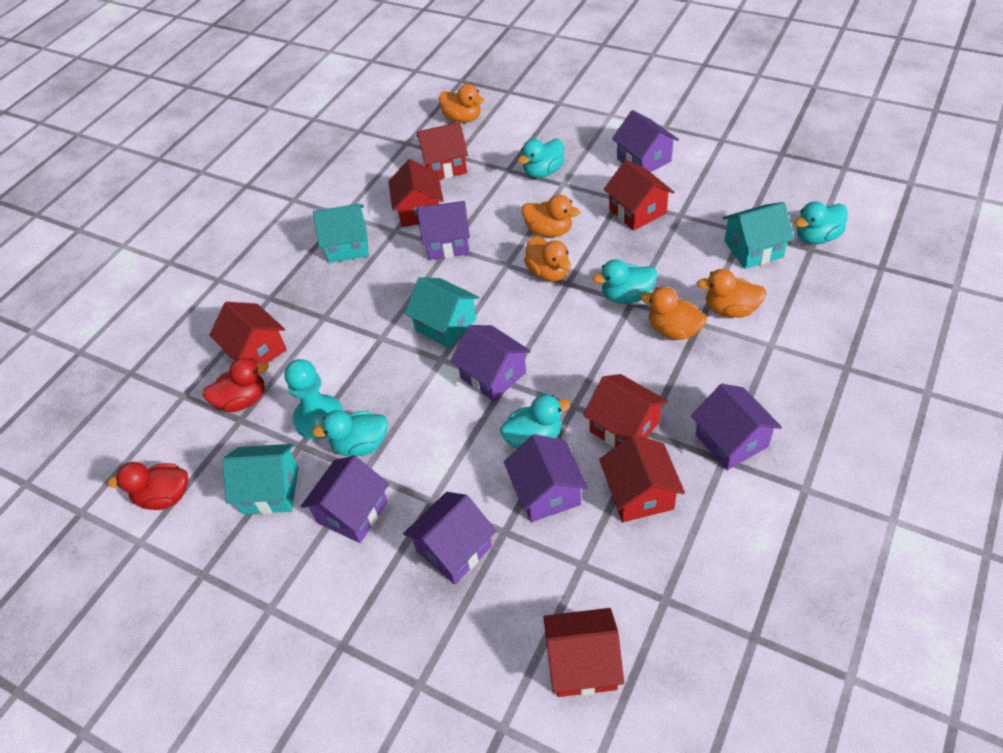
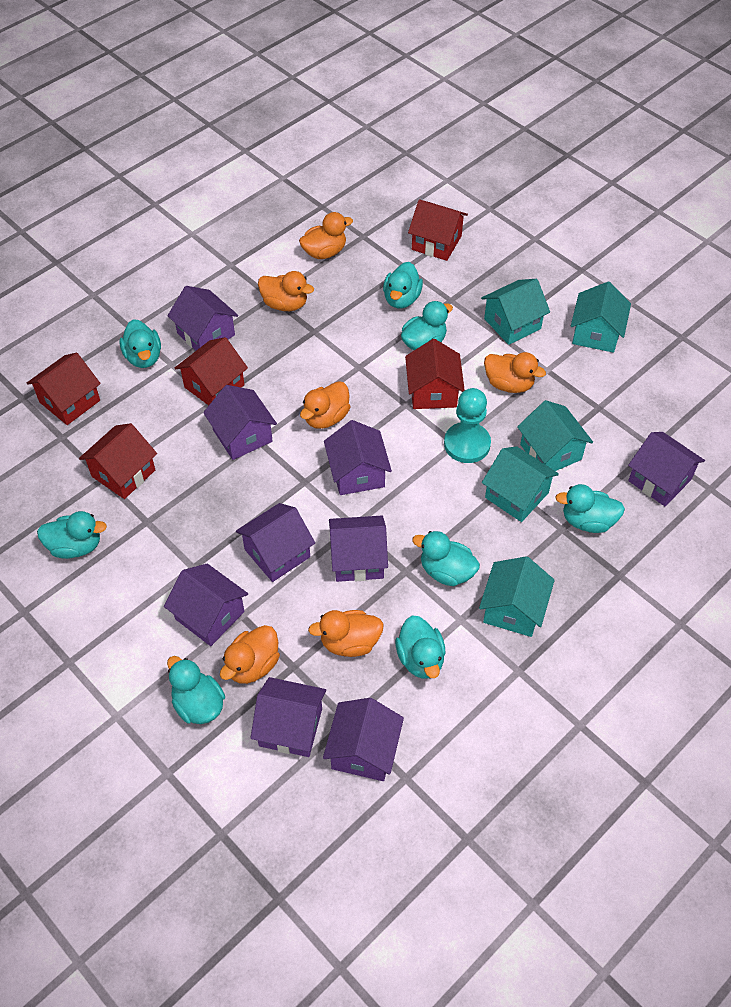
orange duck: [439,84,485,123] [522,195,580,237] [524,236,571,282] [640,287,707,340] [697,269,767,318] = 5 -> [220,625,280,684] [258,271,314,311] [299,212,353,259] [300,381,350,429] [308,610,384,657] [484,352,546,393] = 6
purple house: [301,456,389,543] [403,492,496,584] [417,201,470,260] [450,325,531,402] [504,434,588,522] [612,110,679,172] [691,384,782,470] = 7 -> [164,564,248,646] [167,286,238,350] [203,385,277,460] [236,503,315,582] [251,677,326,757] [323,698,404,781] [324,420,392,495] [329,516,388,582] [628,432,705,506] = 9
red duck: [107,462,188,510] [202,358,269,412] = 2 -> none = 0
red house: [210,302,287,364] [388,159,444,227] [417,122,468,179] [543,608,624,697] [583,374,668,447] [599,434,685,522] [604,160,674,231] = 7 -> [27,353,101,425] [79,423,157,499] [175,337,248,405] [405,339,465,409] [408,199,468,261] = 5
turquoise duck: [312,410,388,456] [500,395,571,449] [518,139,564,178] [592,259,657,304] [794,201,848,244] = 5 -> [37,511,107,559] [120,319,161,368] [167,656,225,724] [383,262,423,309] [395,615,446,679] [401,301,453,350] [412,531,480,586] [555,484,625,533] = 8
turquoise house: [222,444,299,514] [313,204,369,263] [404,277,479,348] [723,202,794,269] = 4 -> [479,556,555,637] [481,279,550,345] [482,446,559,522] [517,400,593,471] [571,281,631,353] = 5

